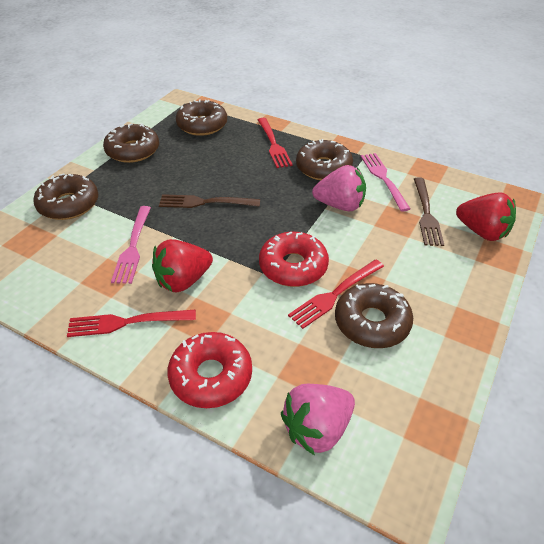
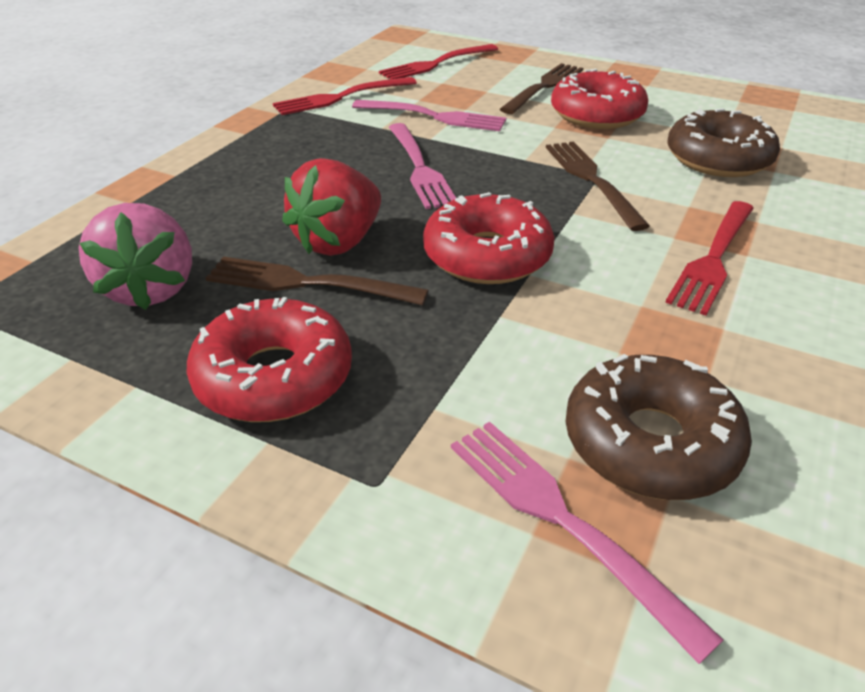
brown donut: [33,173,98,220] [103,123,159,163] [176,100,227,136] [296,139,353,180] [335,283,413,348] = 5 -> [565,354,752,500] [667,108,780,177] = 2
brown fork: [159,194,260,208] [414,177,444,246] = 2 -> [206,257,429,306] [500,63,583,114] [546,141,650,231] = 3
pink fork: [111,206,151,284] [361,153,410,212] = 2 -> [352,100,506,131] [389,123,456,209] [451,421,724,664] = 3
pink strawberry: [281,384,355,456] [312,165,366,211] = 2 -> [79,203,192,310] = 1
red donut: [167,332,252,408] [259,232,329,287] = 2 -> [187,297,352,422] [423,192,555,284] [551,69,648,129] = 3
red strawberry: [152,239,213,292] [456,192,516,241] = 2 -> [282,158,381,256] = 1

